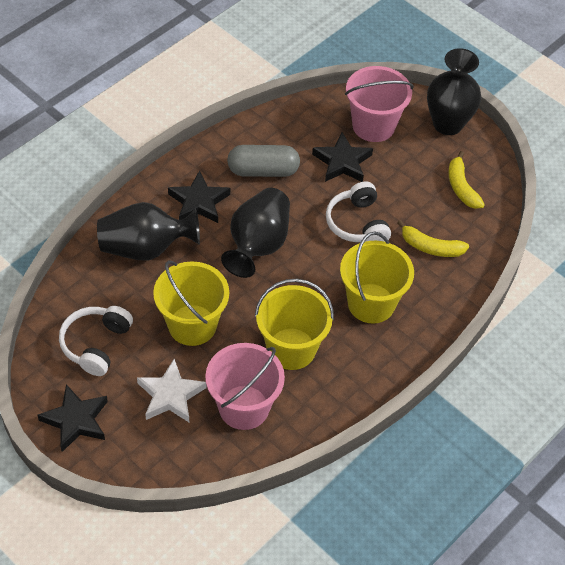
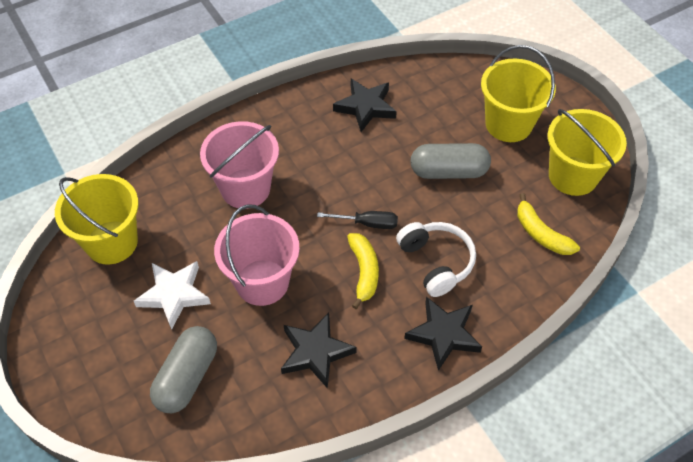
black screwdriver: none = 0 -> [317,211,398,229] = 1
black vase: [97,202,200,260] [221,188,290,278] [427,48,481,135] = 3 -> none = 0
grey capsule: [227,145,300,177] = 1 -> [150,326,217,413] [410,143,491,179] = 2
white headphones: [59,306,133,376] [326,181,391,242] = 2 -> [396,222,476,297] = 1

